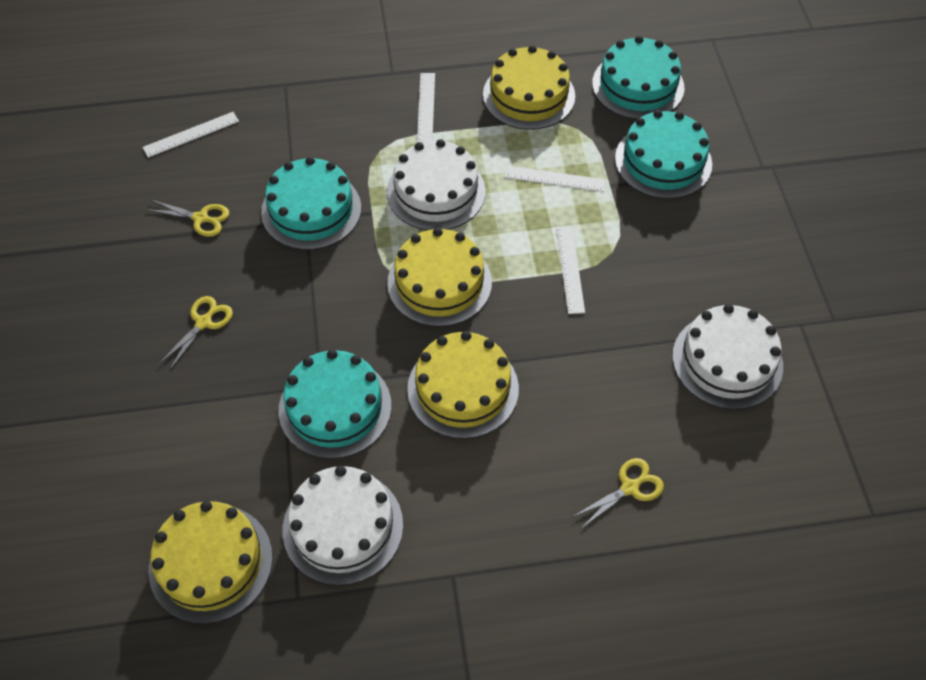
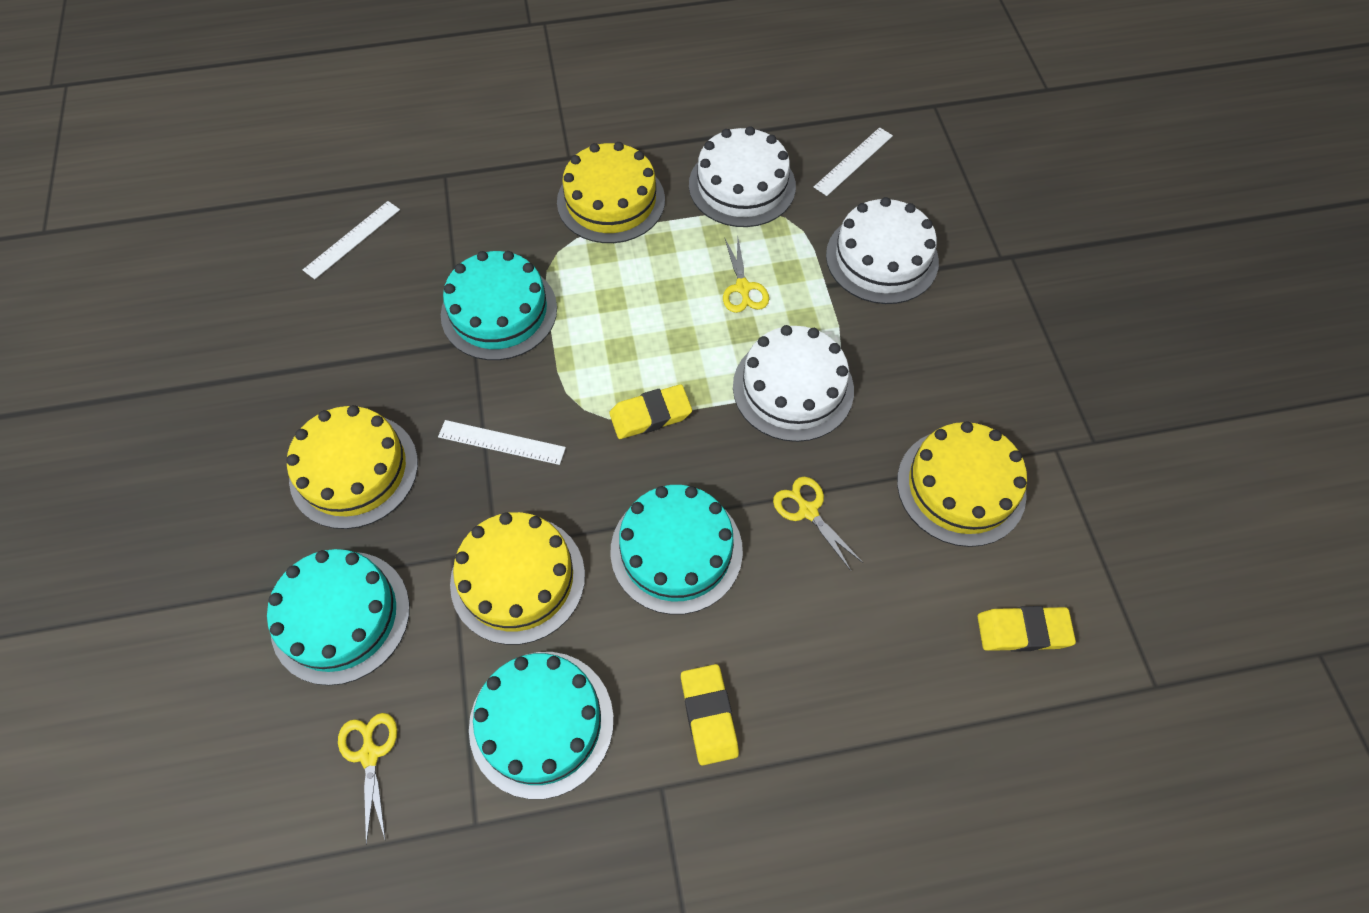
white ruler: [142,112,239,158] [417,73,435,143] [504,165,606,192] [556,227,585,314] = 4 -> [303,201,400,279] [438,420,566,465] [814,127,893,196] = 3
yellow eraser: none = 0 -> [609,384,692,439] [681,664,739,766] [977,606,1076,652] = 3

